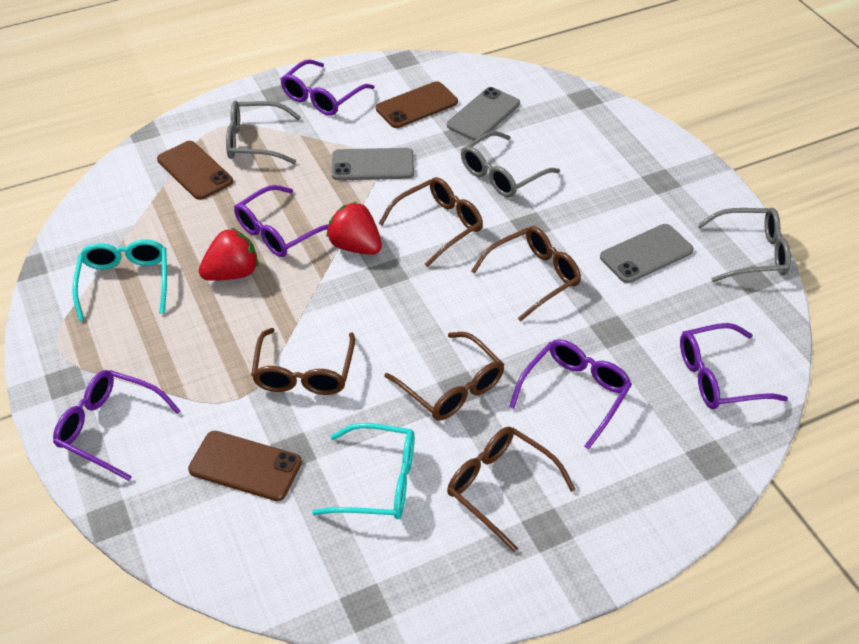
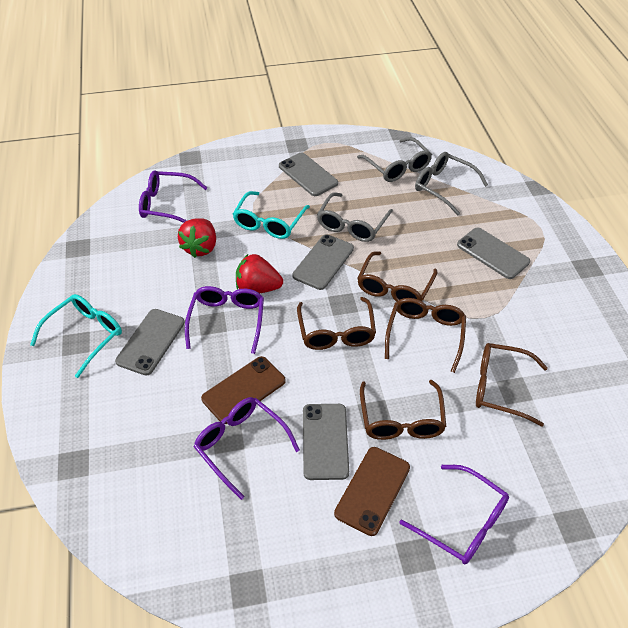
brown phone: [157,141,233,200] [188,431,302,501] [376,81,458,128] = 3 -> [201,356,286,424] [334,447,410,536] = 2
grey phone: [332,148,414,180] [447,87,520,141] [600,224,694,283] = 3 -> [115,309,185,375] [279,153,338,196] [292,234,354,290] [303,404,349,480] [457,227,530,279] = 5
purple glasses: [53,370,181,481] [234,185,329,257] [280,59,375,116] [509,339,632,450] [680,323,788,409] = 5 -> [139,170,207,223] [185,286,264,354] [194,397,300,500] [399,465,509,564] = 4

